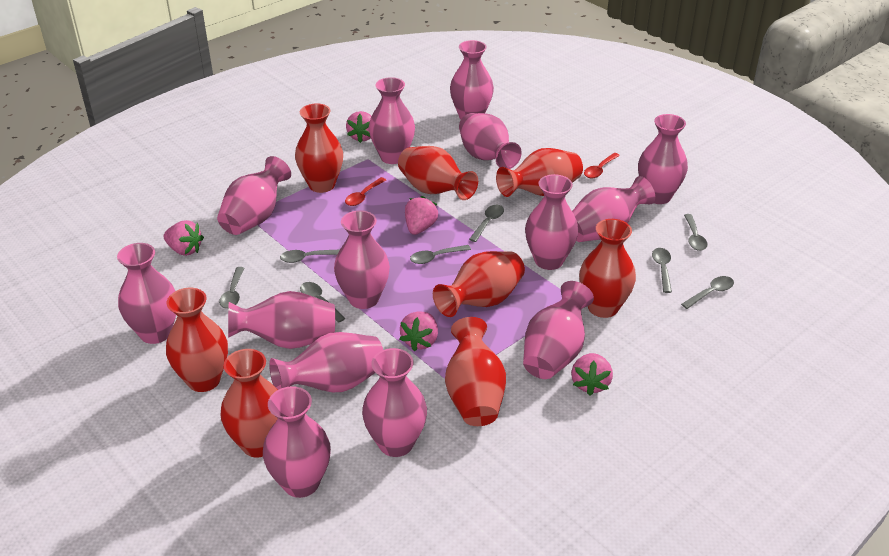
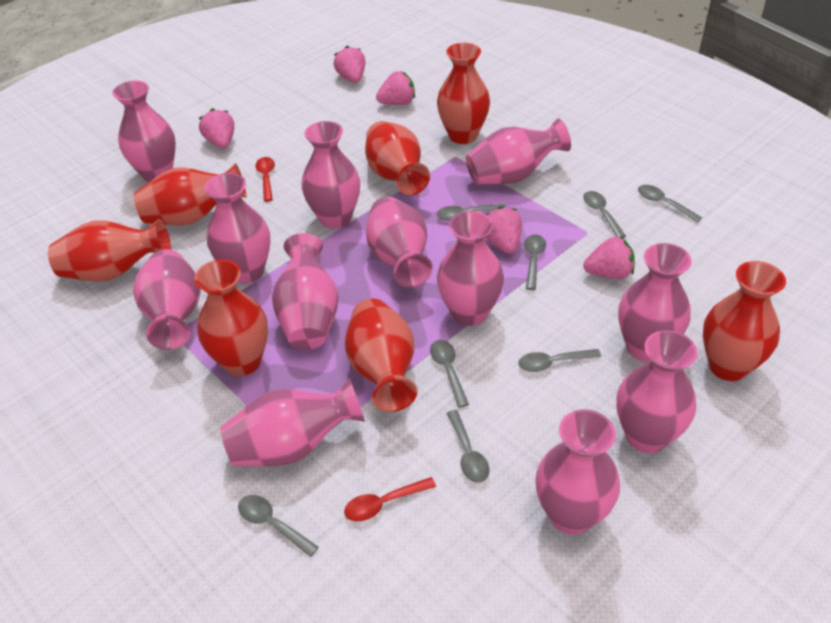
pink vase: [117,243,176,344] [217,156,291,235] [228,291,335,349] [263,386,331,498] [269,332,383,392] [334,210,390,309] [362,348,427,457] [369,77,415,164] [450,40,494,120] [459,113,522,169] [523,281,594,379] [525,174,578,270] [572,176,655,242] [638,114,688,204] = 14 -> [113,81,176,182] [133,249,201,350] [205,173,270,284] [220,378,365,466] [272,233,338,350] [301,121,360,229] [366,197,433,287] [437,211,504,326] [466,118,571,185] [535,409,620,535] [616,330,698,453] [618,243,692,362] = 12
red vase: [166,288,228,392] [221,349,278,458] [295,103,343,193] [398,146,478,200] [433,251,525,317] [445,317,506,426] [496,148,583,197] [579,219,636,318] = 8 -> [48,219,171,282] [134,163,247,226] [194,260,268,376] [345,299,417,412] [365,121,430,195] [437,43,490,144] [703,261,786,381] = 7

